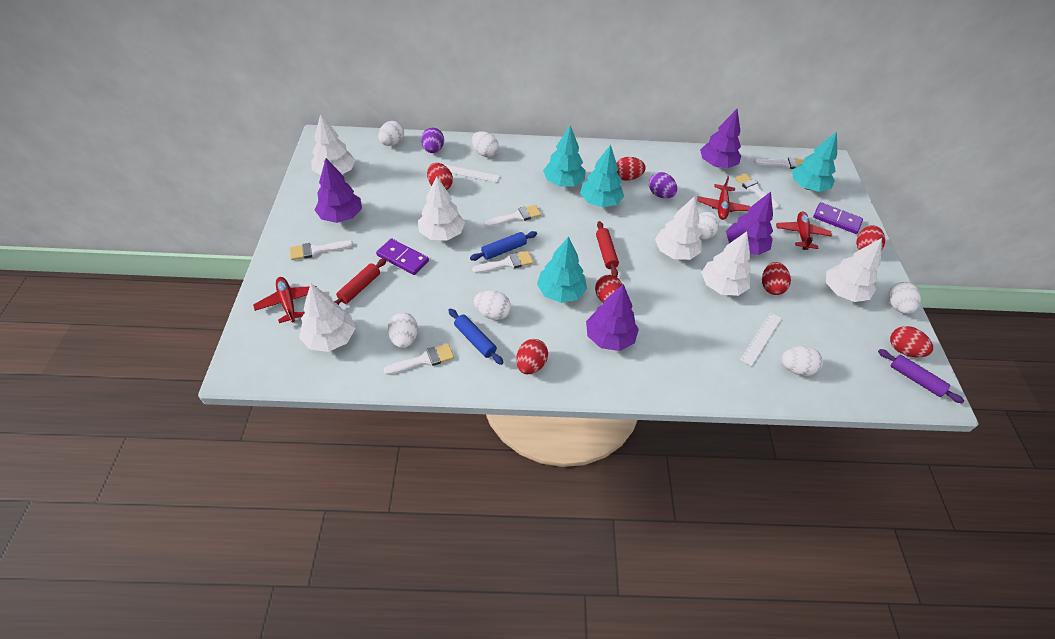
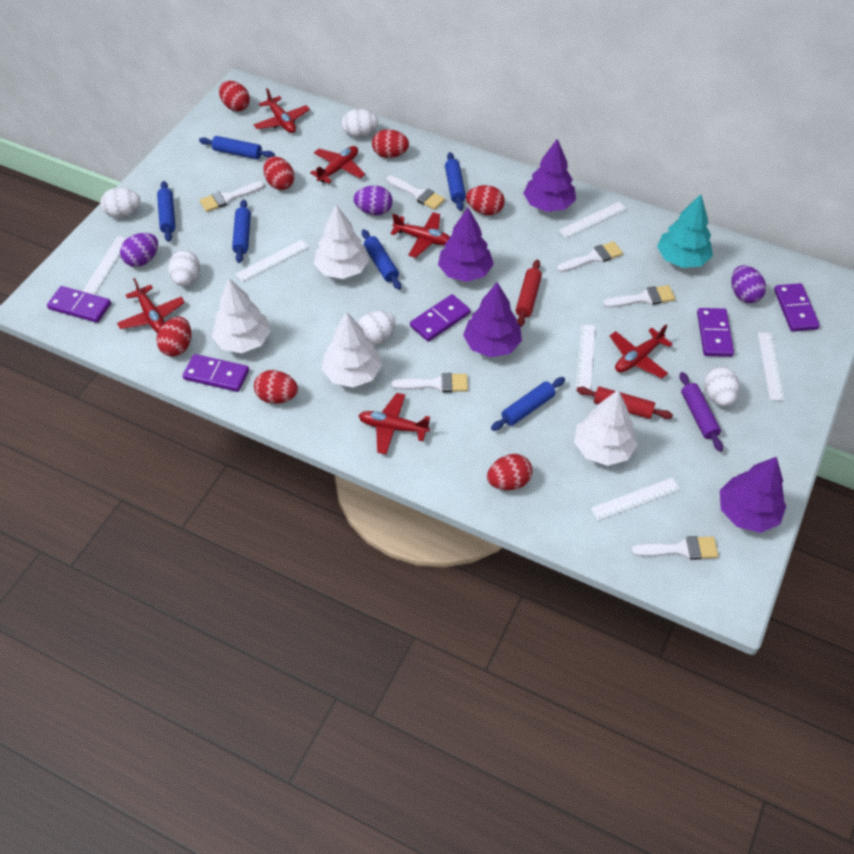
blue rolling pin: [448,309,503,365] [470,231,537,261] = 2 -> [157,181,176,242] [199,136,275,159] [232,199,251,263] [362,229,401,290] [445,152,466,211] [491,377,565,431] = 6
purple domino: [376,238,429,275] [813,202,863,234] = 2 -> [47,286,111,323] [183,354,249,392] [410,294,471,342] [697,308,734,357] [774,283,820,332] = 5
purple egg: [421,128,444,153] [649,172,677,198] = 2 -> [120,233,158,267] [354,185,393,215] [731,265,766,303] = 3
red plane: [253,277,317,323] [697,176,750,220] [776,212,832,250] = 3 -> [117,278,185,333] [254,88,310,133] [310,146,365,184] [359,393,430,455] [390,212,450,258] [610,324,673,378] = 6
turquoise tree: [537,236,587,303] [543,126,586,186] [580,145,624,207] [792,132,837,192] = 4 -> [657,194,713,268] = 1
white egg: [378,121,404,146] [388,313,418,348] [472,131,499,157] [474,291,511,320] [698,212,720,240] [782,346,823,376] [888,282,921,314] = 7 -> [100,188,140,218] [168,250,200,286] [342,109,378,138] [358,311,396,346] [704,367,739,407] = 5
white ruler: [443,164,500,182] [740,313,782,366] = 2 -> [82,236,127,295] [235,240,309,282] [559,202,627,238] [576,324,595,390] [591,478,680,521] [758,332,785,401] = 6
white tree: [299,284,356,352] [311,114,355,175] [418,176,465,241] [655,196,702,260] [701,231,751,296] [826,238,882,302] = 6 -> [212,278,271,353] [314,205,369,279] [322,312,382,387] [574,390,638,466] = 4

